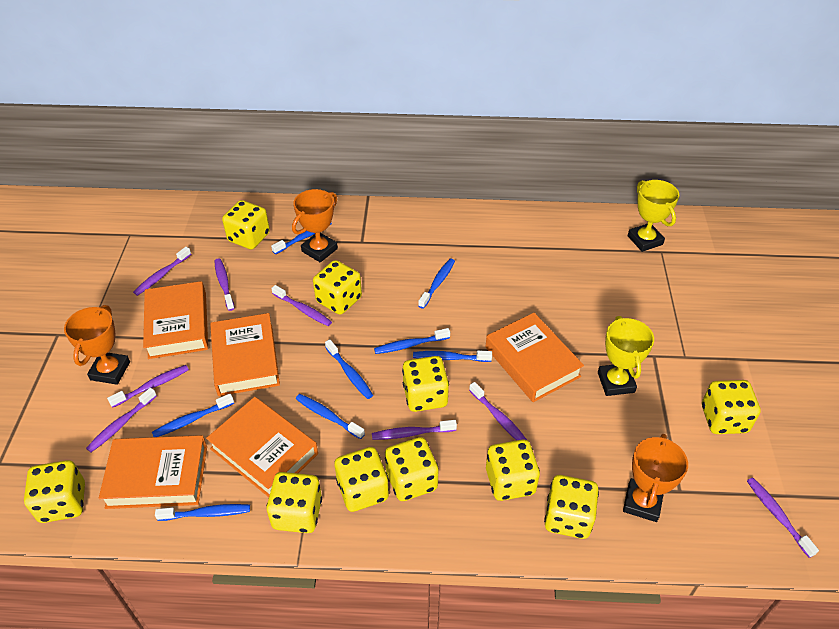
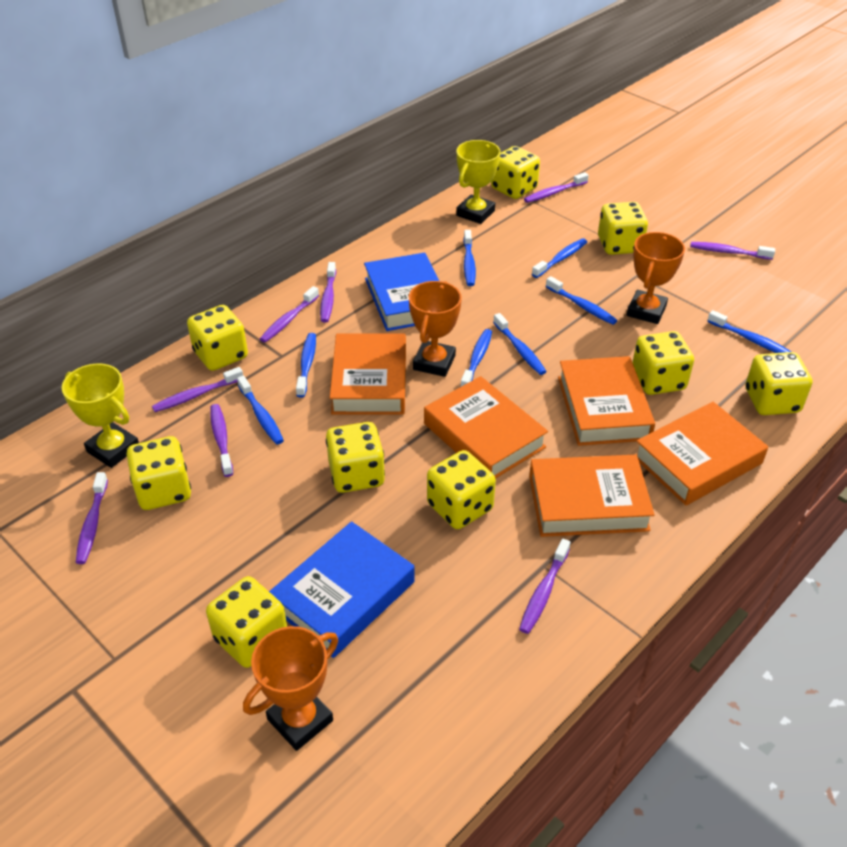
blue book: none = 0 -> [269,521,415,658] [364,253,439,331] = 2
yellow dice: [24,460,85,523] [222,200,270,249] [266,472,322,533] [313,260,362,315] [335,447,389,512] [385,437,438,501] [402,356,449,412] [486,440,540,501] [544,475,599,539] [702,380,761,434] = 10 -> [127,436,191,510] [187,305,248,371] [206,576,287,668] [326,422,385,493] [427,450,496,529] [491,146,540,199] [598,202,648,255] [632,331,694,395] [745,352,812,415] = 9

